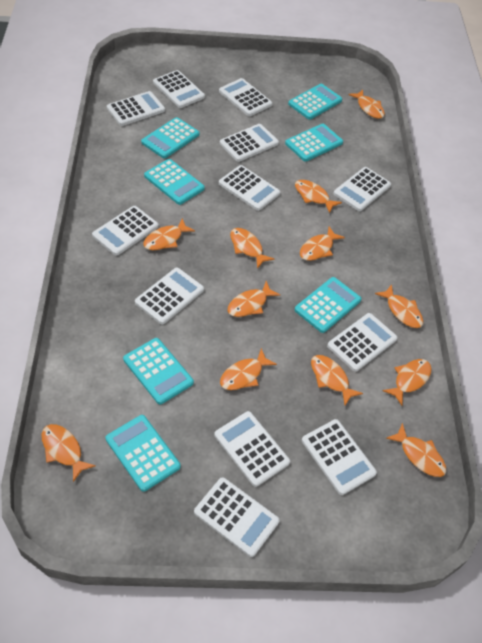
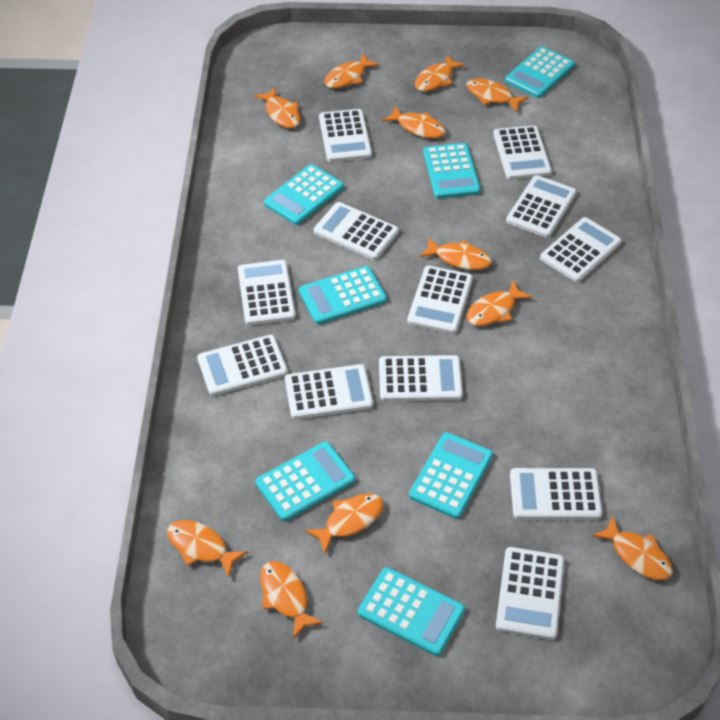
orange fish: [41,424,96,482] [143,218,195,250] [220,348,277,390] [228,281,280,317] [230,228,274,269] [295,180,342,213] [300,227,345,261] [311,355,363,405] [348,90,385,119] [375,284,423,328] [383,359,432,405] [386,423,446,477] = 12 -> [167,520,248,578] [254,87,300,128] [260,561,324,639] [305,493,383,554] [324,54,380,88] [382,106,446,138] [414,55,466,91] [419,237,491,270] [466,78,528,112] [467,281,532,326] [592,516,673,580] = 11

